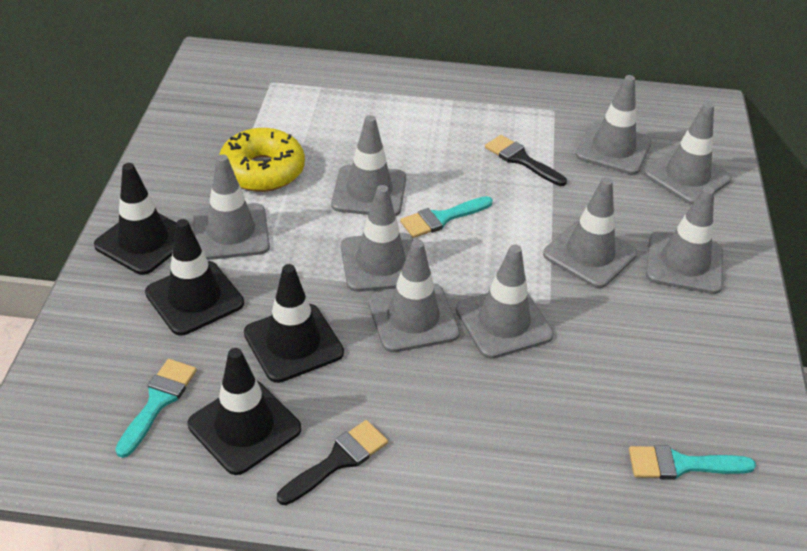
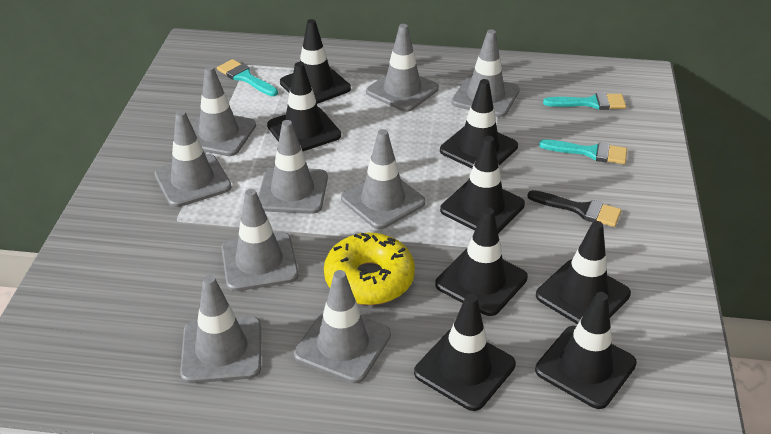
black brush: [277,420,388,505] [485,135,567,186] = 2 -> [527,190,622,227] = 1
black traffic cone: [94,163,176,275] [145,219,244,335] [188,348,301,475] [244,264,344,383] = 4 -> [267,62,341,151] [280,19,351,104] [414,294,516,411] [435,208,528,316] [440,79,518,168] [440,136,525,233] [535,292,637,409] [536,221,631,325] = 8

